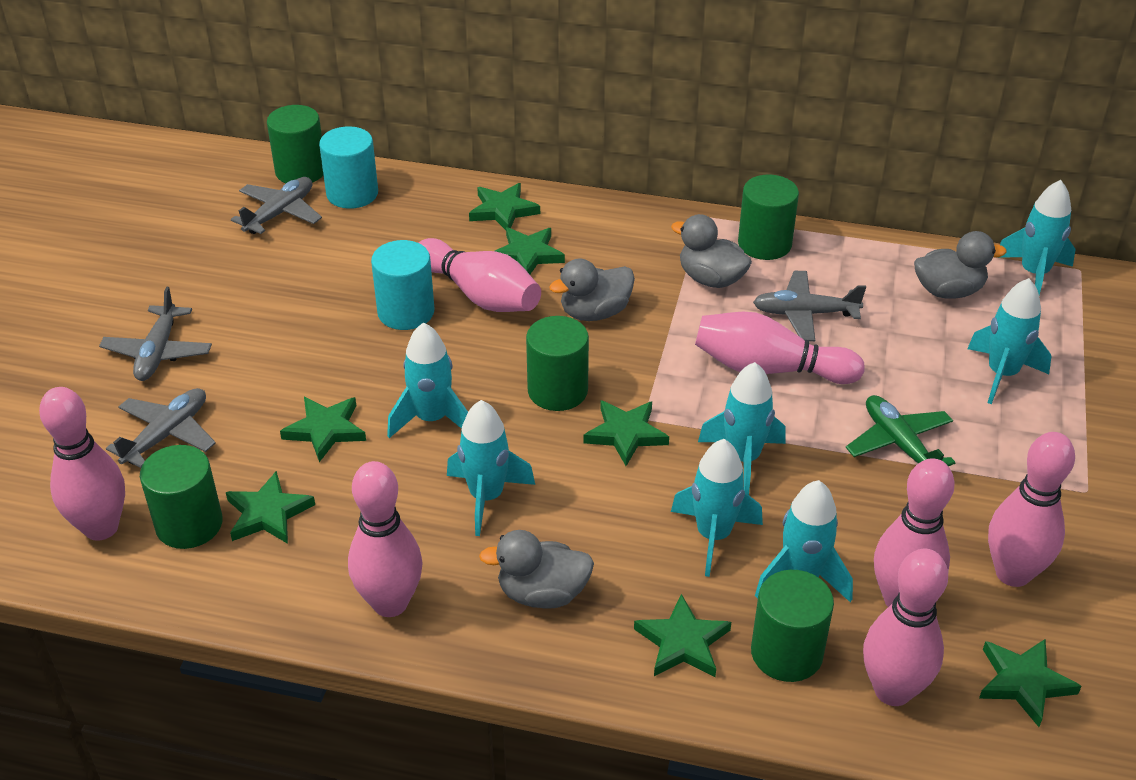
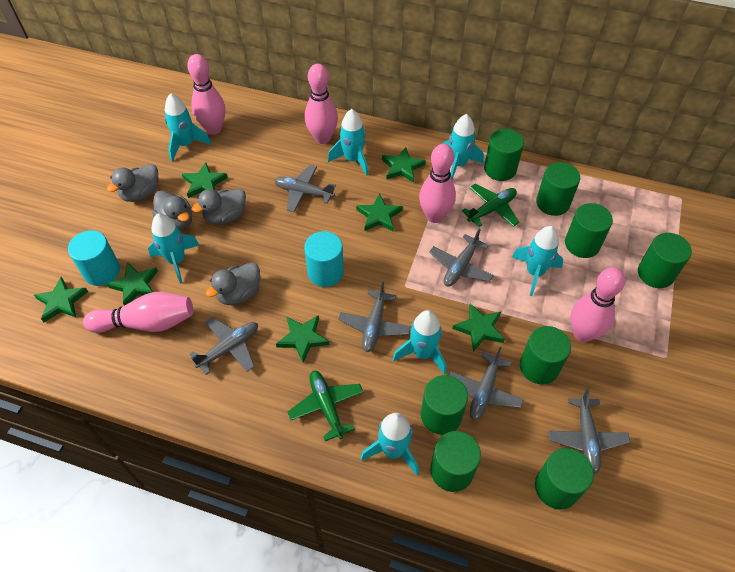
green cylinder: [140,445,223,549] [267,105,323,183] [526,316,589,411] [738,175,799,260] [751,570,834,682] = 5 -> [421,375,468,435] [430,431,481,492] [484,129,524,181] [520,326,571,384] [535,448,594,510] [536,162,580,216] [565,203,613,258] [638,233,692,288] = 8
green plane: [846,395,956,466] = 1 -> [288,371,363,441] [462,183,520,227] = 2
grey plane: [99,287,212,381] [106,388,216,468] [231,177,322,234] [753,271,866,341] = 4 -> [190,317,258,375] [274,165,336,212] [338,282,411,352] [429,229,494,287] [449,347,524,420] [548,389,630,474] = 6
pink bowling pin: [39,387,125,541] [348,461,423,617] [419,238,541,312] [695,312,865,384] [863,549,948,706] [874,458,955,607] [988,432,1075,587] = 7 -> [83,292,193,333] [187,54,225,135] [305,64,338,144] [419,144,456,223] [570,267,625,342] = 5

